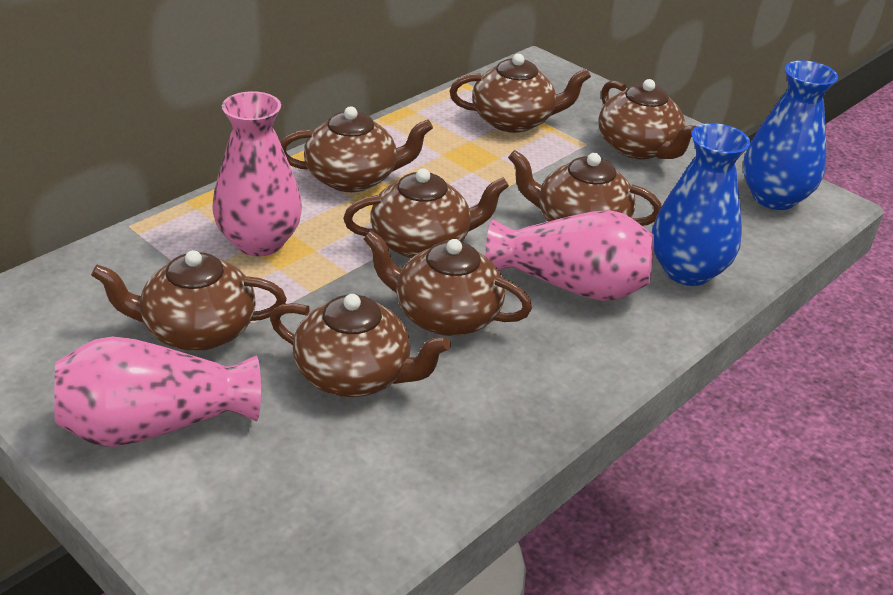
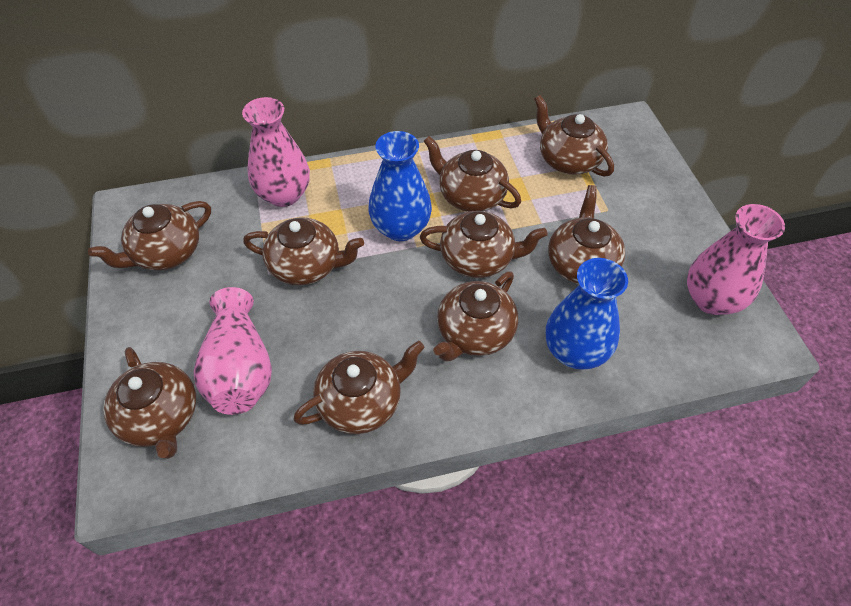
brown teapot: [91,250,287,351] [270,294,451,397] [280,106,433,192] [343,168,509,258] [363,231,532,336] [449,54,591,133] [508,150,662,226] [598,79,697,160] = 8 -> [88,201,211,271] [103,347,196,459] [243,217,364,285] [293,341,425,434] [420,211,547,278] [424,136,521,212] [433,271,518,362] [534,95,614,177] [548,185,625,284] = 9

